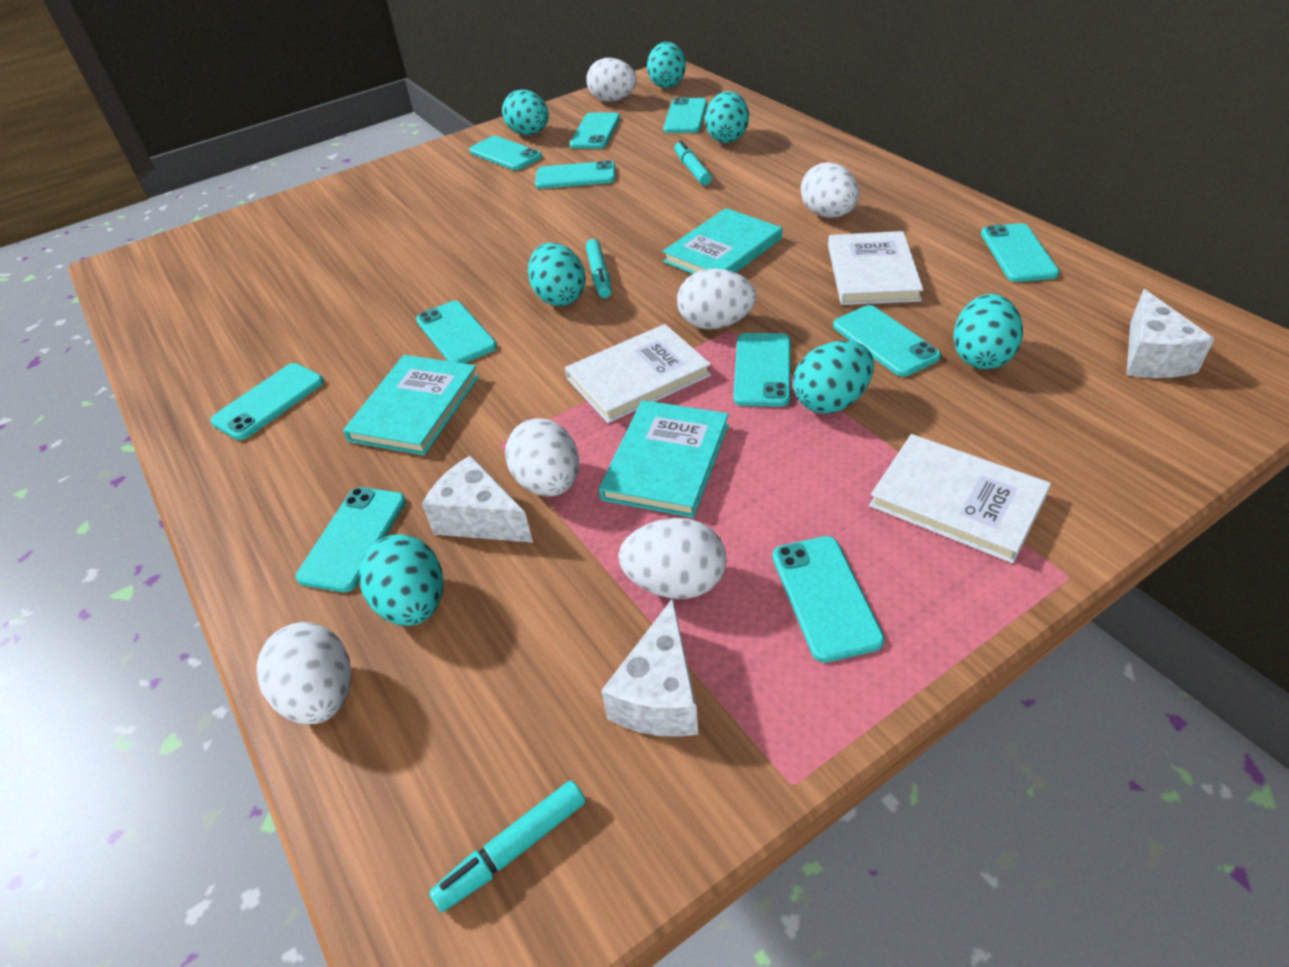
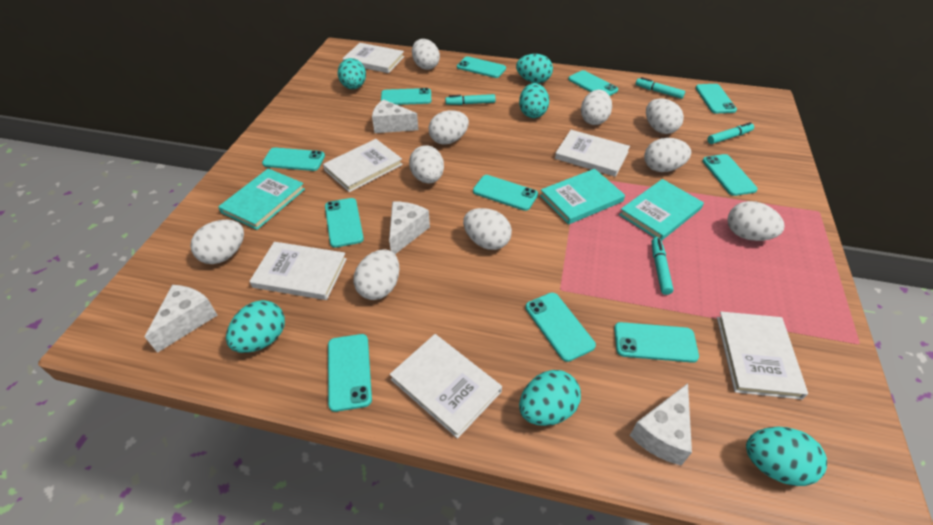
turquoise egg: [359,534,443,626] [502,89,549,135] [528,243,586,306] [647,42,686,88] [705,91,749,143] [793,341,874,414] [953,294,1023,369] = 7 -> [226,300,285,353] [338,58,366,89] [516,54,553,83] [519,83,549,118] [519,370,581,426] [746,426,827,486] = 6
turquoise marker: [429,780,585,912] [586,239,611,298] [674,140,712,185] = 3 -> [445,94,496,105] [636,77,685,99] [652,237,674,295] [707,122,754,144] = 4
white book: [565,324,711,423] [828,231,924,305] [869,434,1051,563] = 3 -> [249,242,347,300] [323,139,403,192] [343,43,404,73] [390,334,502,439] [555,130,630,177] [717,311,808,400] = 6
white cheese: [422,455,533,543] [601,598,698,737] [1126,289,1215,378] = 3 -> [145,285,217,353] [372,99,418,133] [389,201,430,254] [630,383,692,466] = 4
white egg: [256,622,352,724] [505,418,579,496] [586,58,637,102] [618,518,726,599] [677,269,757,329] [801,162,859,218] = 6 -> [190,220,244,264] [353,249,400,300] [409,145,444,183] [412,39,440,70] [429,110,469,145] [463,208,512,250] [581,90,612,125] [644,138,691,172] [646,98,684,134] [727,201,785,241] = 10

